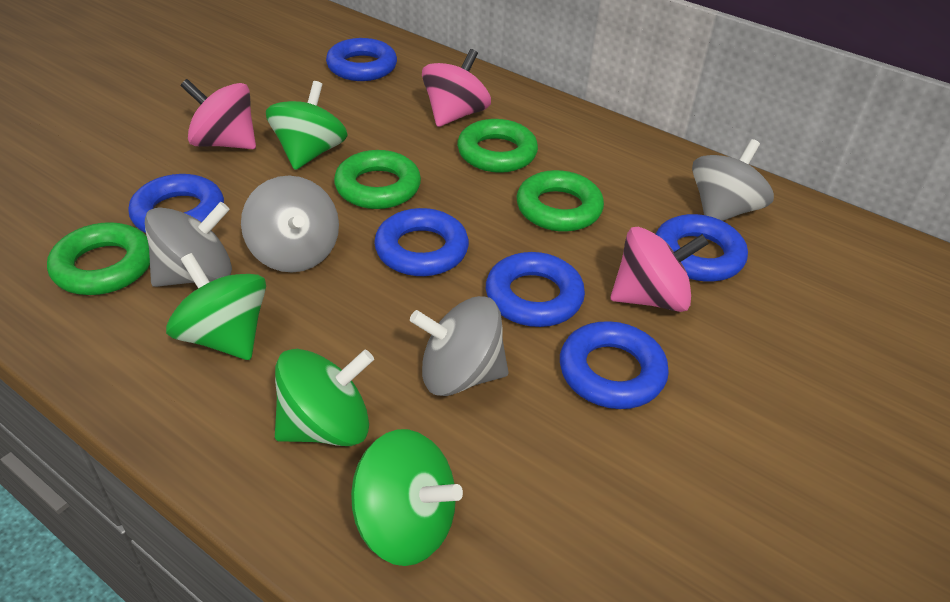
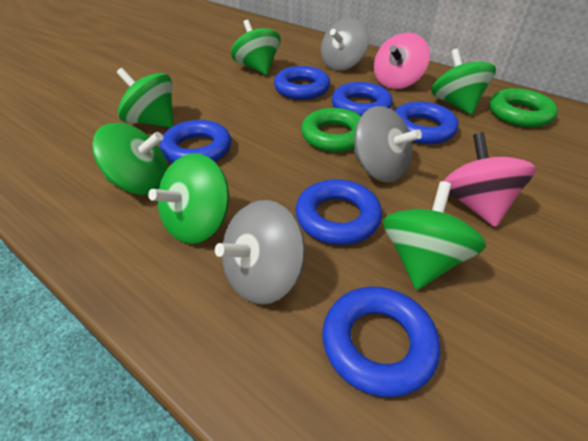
green ring: [47,222,150,295] [334,150,421,209] [457,119,538,173] [516,170,604,232] = 4 -> [301,108,361,152] [489,88,558,128] = 2
green spinning top: [166,253,266,360] [266,81,348,170] [275,349,374,446] [351,429,463,566] = 4 -> [92,123,168,195] [117,68,173,128] [148,153,229,244] [231,20,280,75] [383,181,486,290] [431,49,496,115] = 6
grey spinning top: [145,202,232,287] [241,176,339,273] [410,296,509,396] [692,139,774,221] = 4 -> [215,200,305,305] [321,18,369,71] [354,106,422,183] = 3
pink spinning top: [180,79,256,149] [422,49,491,127] [611,227,709,312] = 3 -> [374,33,430,89] [443,132,536,227] = 2

